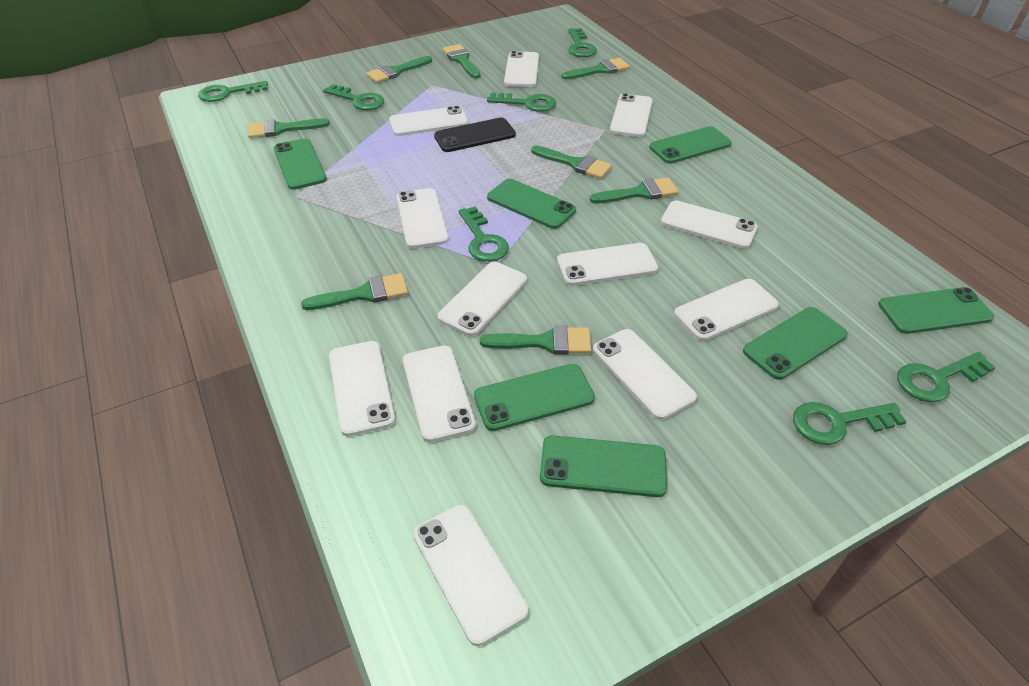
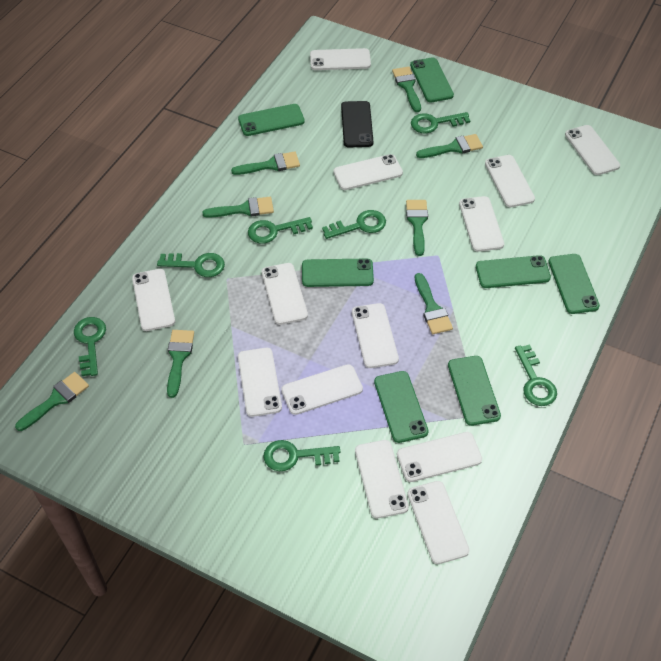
white phone: [329,341,395,436] [389,106,468,136] [397,188,449,249] [403,345,476,442] [413,505,529,646] [437,262,527,336] [504,51,539,87] [557,243,658,286] [593,329,697,420] [610,93,653,137] [661,200,758,249] [674,279,779,341] = 12 -> [132,269,175,331] [238,348,282,417] [262,263,308,325] [281,364,363,415] [310,48,371,70] [333,154,403,190] [352,303,399,368] [355,440,409,518] [397,432,482,482] [408,481,469,564] [459,196,504,252] [485,155,535,207] [565,125,620,175] = 13

